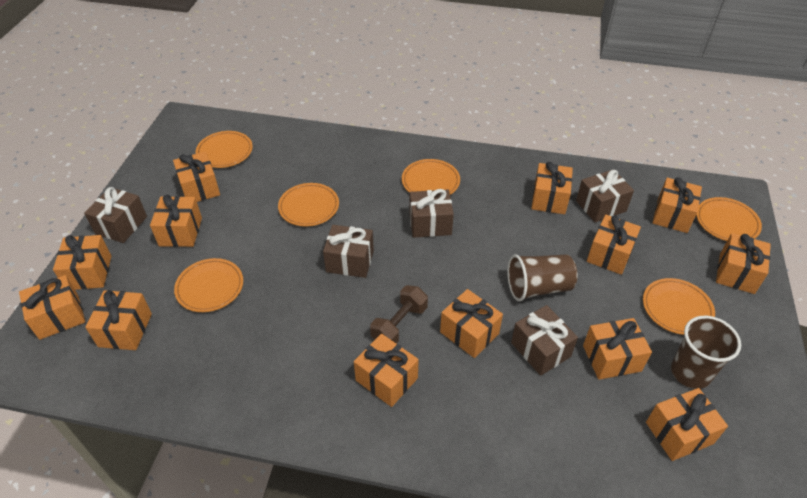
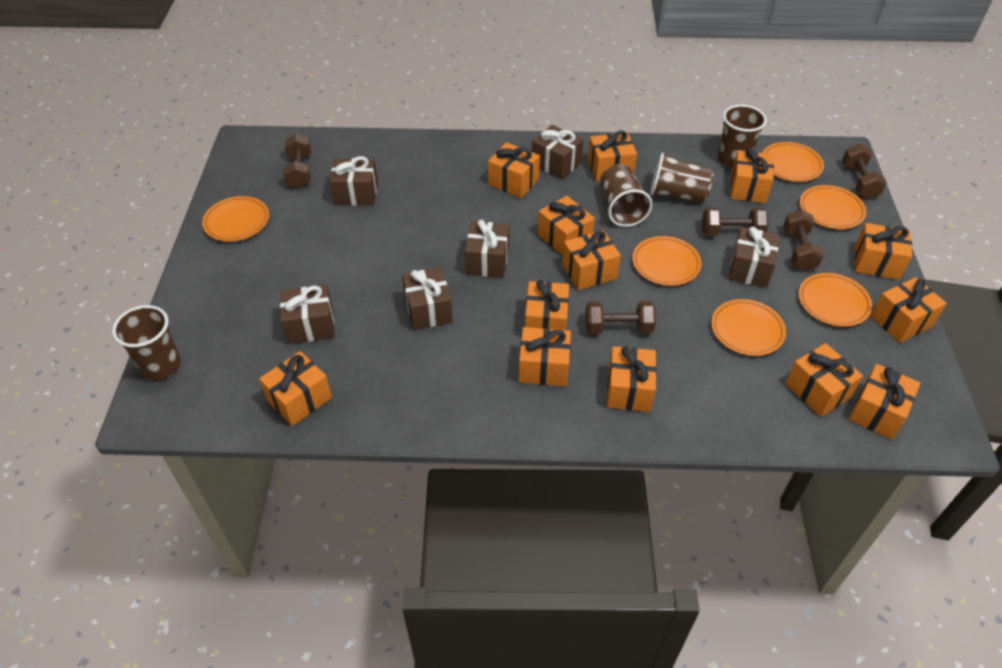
brown cup: [507,254,578,301] [671,316,741,389] = 2 -> [112,305,181,381] [600,164,652,227] [650,153,714,203] [718,105,767,168] = 4
brown dumbbell: [370,285,428,344] = 1 -> [283,134,311,188] [585,301,656,334] [702,207,769,236] [783,209,824,271] [842,144,887,199] = 5
brown gift: [84,187,147,243] [323,225,374,278] [409,189,454,238] [511,305,578,376] [576,169,634,222] = 5 -> [280,285,334,344] [330,156,378,206] [402,267,453,330] [465,219,509,278] [532,125,584,180] [728,227,779,288] = 6

